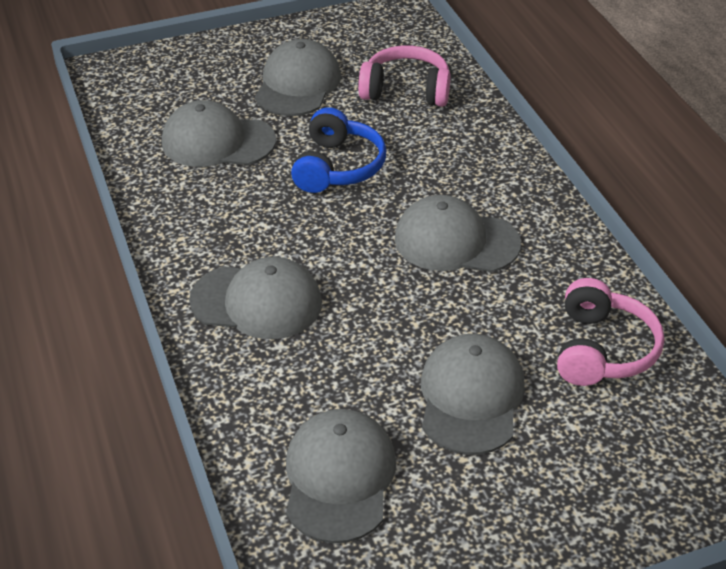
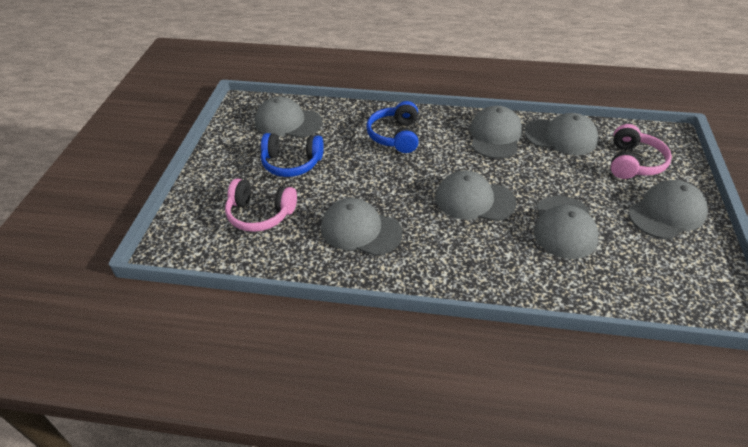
blue headphones: [291,107,386,193] = 1 -> [261,133,324,177] [366,101,419,153] = 2
grey cap: [162,100,276,167] [189,257,322,339] [255,39,341,116] [286,409,396,543] [395,195,521,272] [421,334,525,455] = 6 -> [255,97,322,138] [321,198,403,256] [435,170,516,221] [470,106,522,159] [524,113,599,155] [534,196,599,259] [628,180,708,239] = 7

